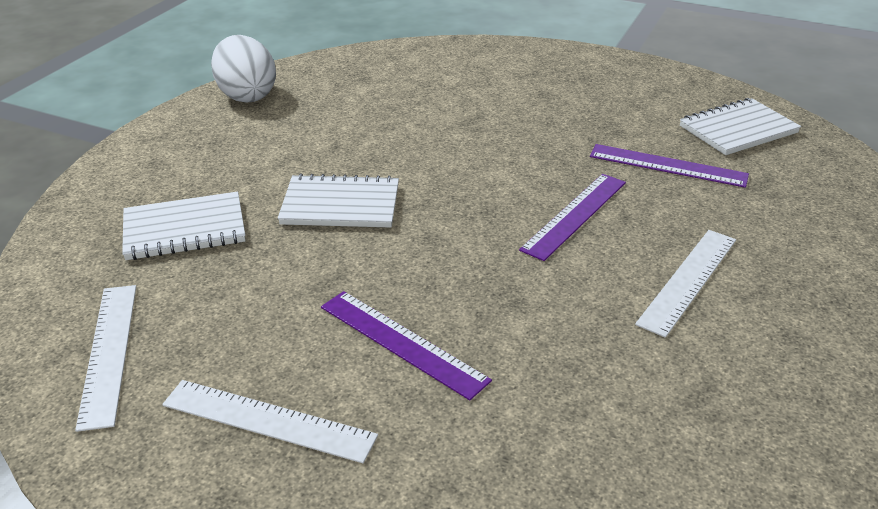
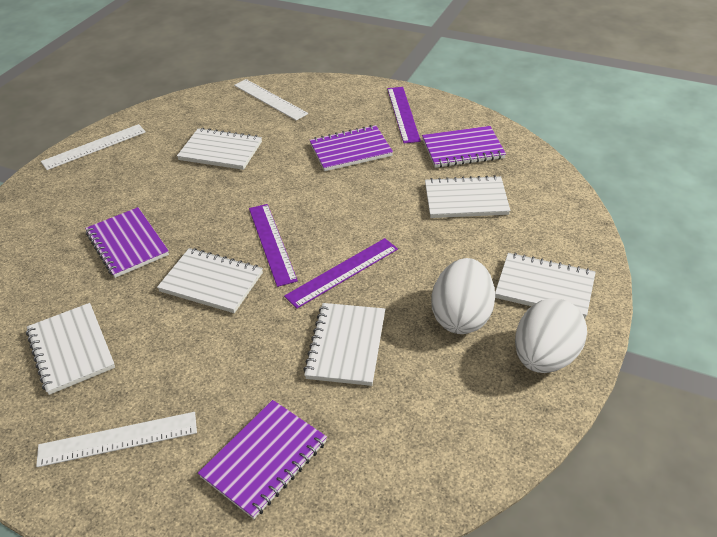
purple notebook: none = 0 -> [85,207,169,278] [198,400,327,519] [309,125,393,171] [422,126,506,168] = 4
white egg: [211,35,276,102] = 1 -> [431,258,495,334] [515,298,587,373] = 2
white notebook: [122,192,246,260] [278,173,399,228] [680,98,801,155] = 3 -> [26,303,115,395] [157,248,263,313] [177,128,262,170] [303,303,385,386] [425,175,510,218] [495,253,596,319] = 6

